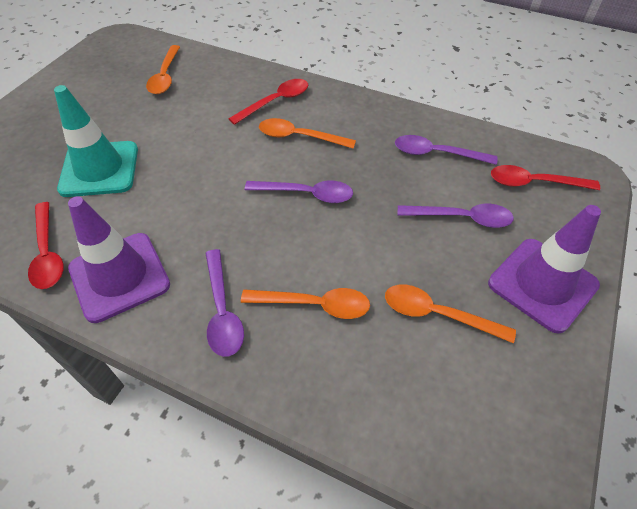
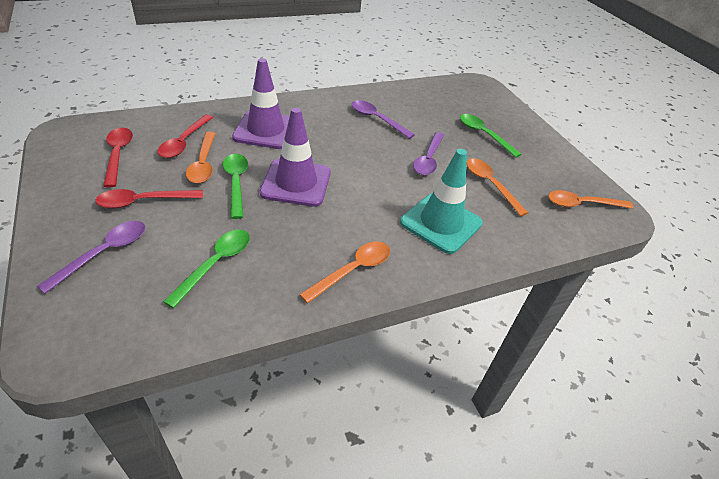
green spoon: none = 0 -> [163,230,250,308] [223,154,248,219] [460,114,522,158] = 3
purple spoon: [206,249,244,357] [245,180,353,203] [395,135,498,165] [397,204,514,228] = 4 -> [37,221,145,294] [352,100,415,139] [413,132,444,175] = 3

